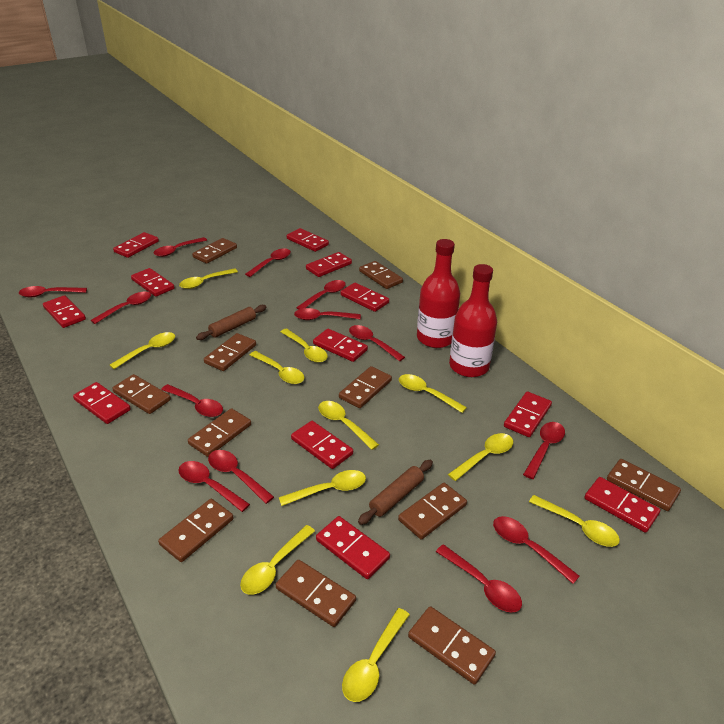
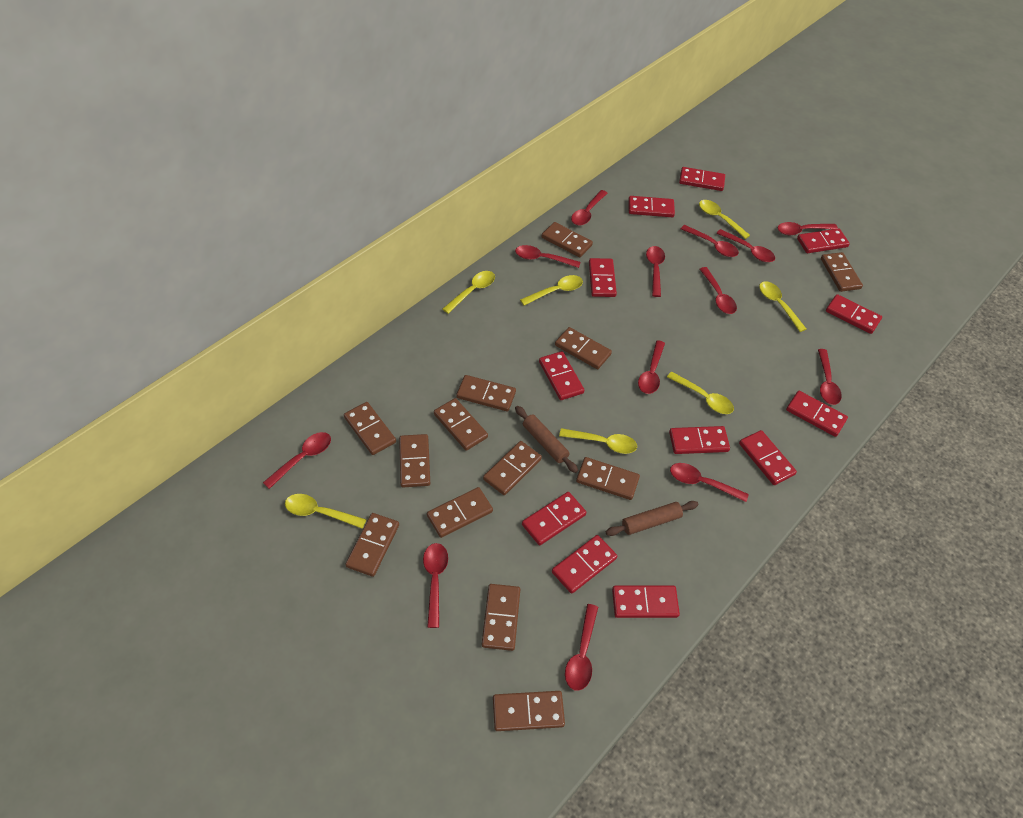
brown domino: [112,374,171,414] [158,499,234,562] [188,408,251,457] [192,238,237,264] [204,333,256,371] [276,560,356,627] [339,366,392,408] [359,261,403,289] [398,483,467,539] [408,606,496,685] [607,459,681,511] = 11 -> [344,402,396,455] [345,513,399,577] [399,434,430,487] [427,487,493,538] [434,398,488,451] [456,375,516,411] [482,584,520,651] [483,441,542,495] [493,691,565,731] [541,222,593,257] [555,327,612,369] [576,457,640,500] [821,252,863,292] = 13
red bottle: [417,239,460,348] [449,264,497,377] = 2 -> none = 0
yellow spoon: [110,332,175,369] [179,268,238,289] [240,525,315,595] [250,351,305,384] [279,470,366,506] [280,328,328,363] [318,401,379,450] [342,608,410,702] [399,374,467,413] [448,433,513,481] [529,495,620,547] = 11 -> [285,494,367,529] [443,271,495,314] [520,275,583,306] [559,428,637,454] [667,371,734,414] [699,200,750,239] [759,281,806,332] = 7

